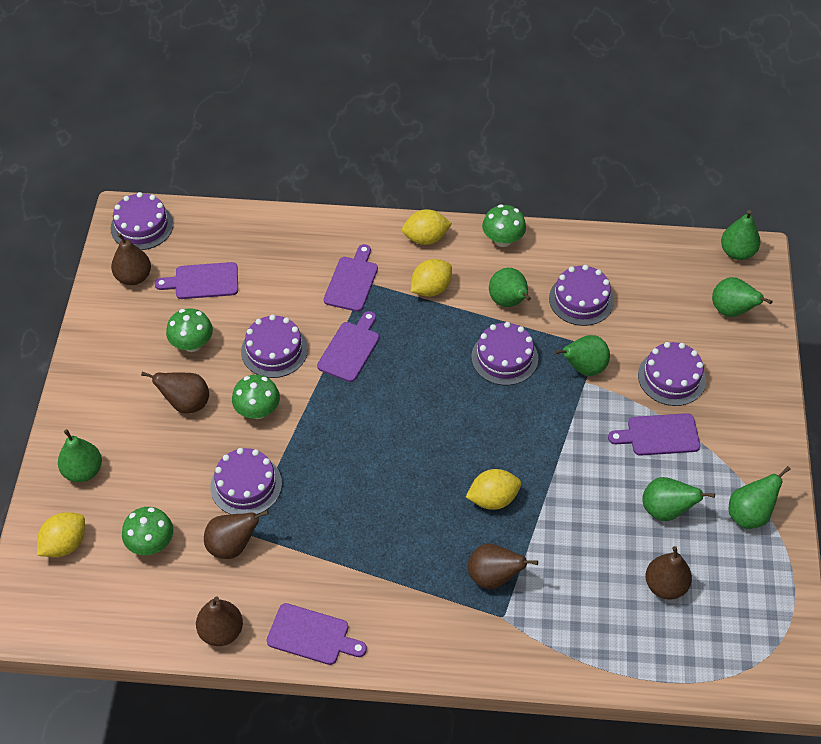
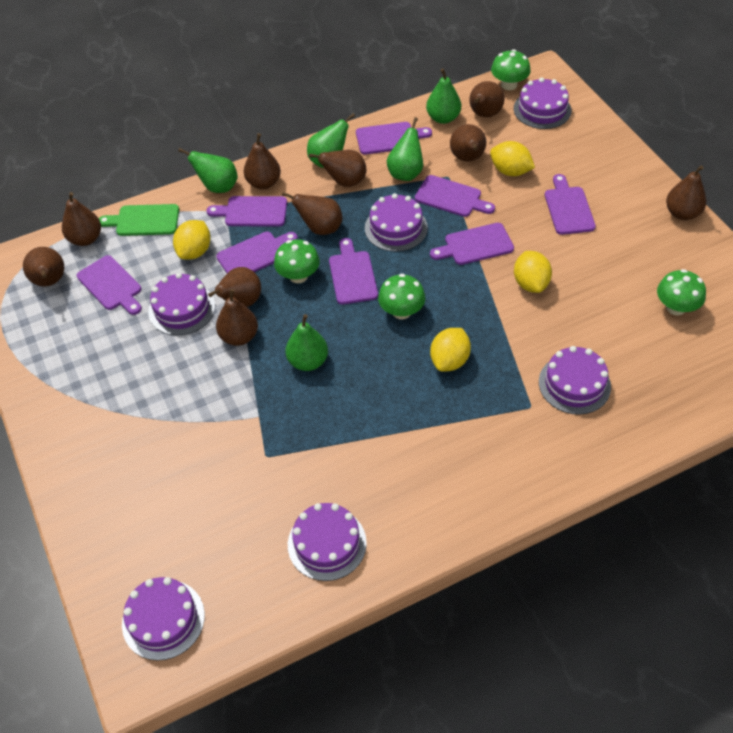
brown pear: [111,233,151,285] [141,371,209,414] [196,596,243,646] [204,510,269,559] [468,544,538,589] [646,546,692,599] = 6 -> [23,247,64,287] [62,192,101,246] [208,267,261,307] [216,289,258,346] [244,133,281,189] [282,192,343,235] [309,150,366,187] [450,124,486,162] [469,81,504,117] [666,165,706,220] = 10
green cutting board: none = 0 -> [99,204,179,236] = 1
green pear: [58,429,102,482] [489,268,531,307] [555,335,610,376] [642,477,715,521] [712,277,772,317] [721,210,760,260] [729,466,791,529] = 7 -> [178,148,238,193] [285,314,328,371] [307,113,355,168] [387,117,423,181] [426,69,461,124] = 5
purple cutting board: [154,262,238,299] [266,603,367,665] [317,311,379,382] [324,244,378,312] [608,413,700,456] = 5 -> [77,255,142,315] [207,196,287,227] [216,232,298,273] [329,238,378,305] [356,122,432,155] [415,175,495,217] [430,223,514,265] [545,174,596,235] = 8

